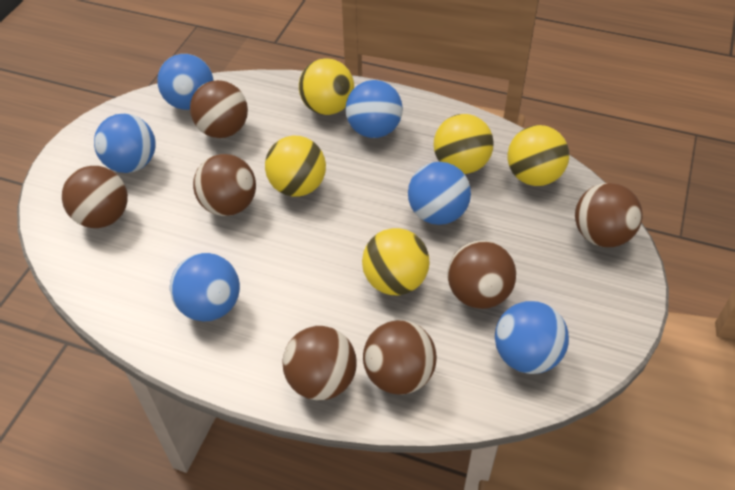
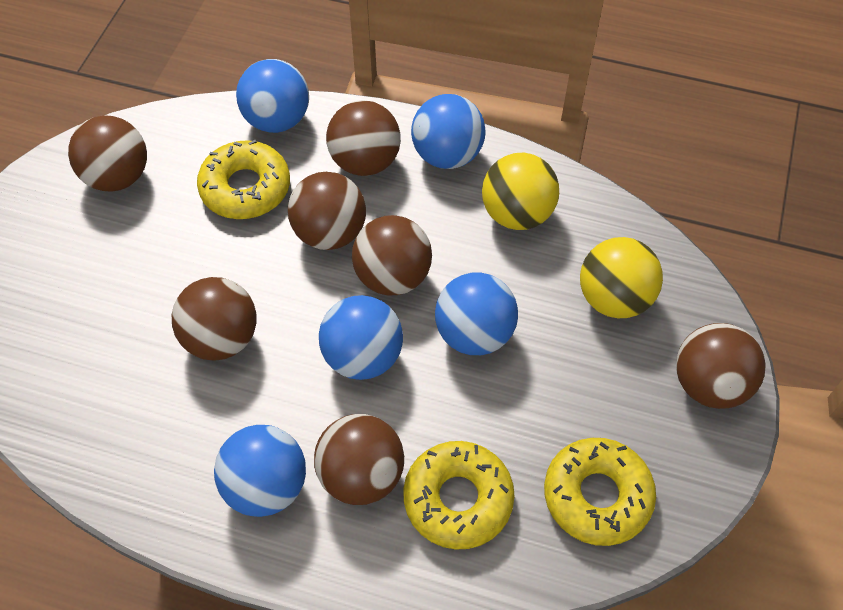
blue ball: [94,113,156,173] [157,54,214,110] [170,253,240,322] [345,80,403,138] [408,162,471,225] [495,301,569,374] = 6 -> [214,425,306,517] [236,59,309,133] [319,295,403,380] [411,94,485,169] [435,272,518,355] = 5
yellow ball: [265,136,326,196] [299,58,354,115] [362,228,429,295] [433,114,494,174] [508,125,569,186] = 5 -> [482,153,559,230] [580,237,663,318] = 2
yellow donut: none = 0 -> [197,140,290,219] [403,441,515,550] [544,438,656,546] = 3

